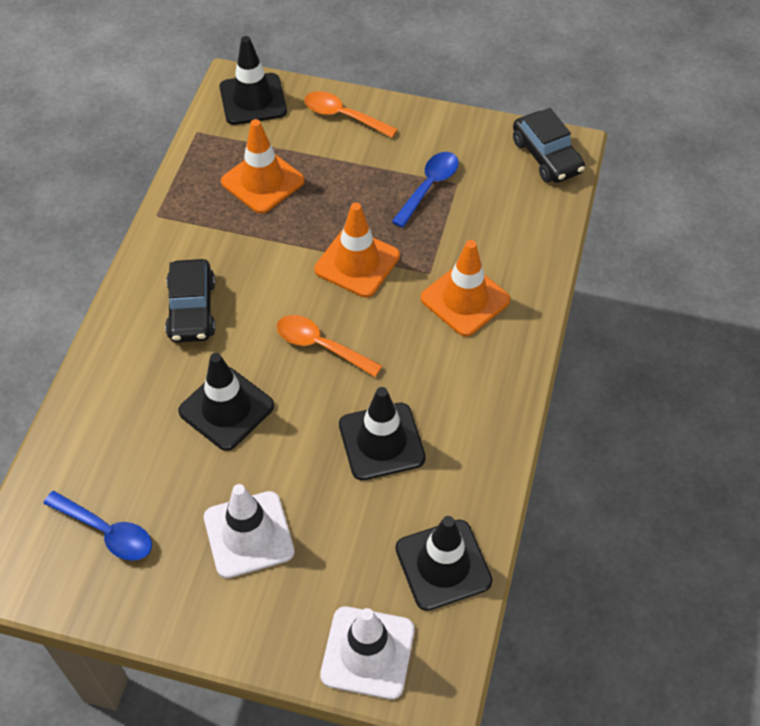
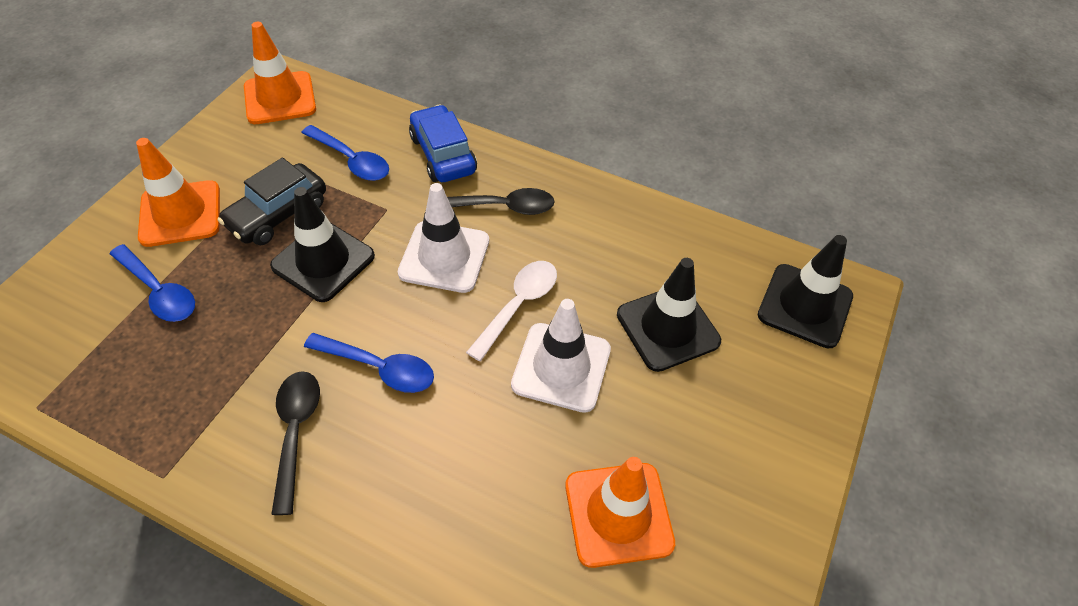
black car: [165,259,215,343] [513,108,585,183] = 2 -> [218,158,326,245] = 1
black spoon: none = 0 -> [271,371,320,515] [447,188,555,215] = 2
black traffic cone: [178,353,274,451] [220,36,287,125] [339,387,426,480] [396,516,492,611] = 4 -> [270,187,375,302] [617,258,721,372] [758,235,853,348] = 3
blue car: none = 0 -> [409,105,477,182] = 1
blue spoon: [43,491,152,561] [392,152,459,228] = 2 -> [110,244,195,322] [301,125,389,181] [304,333,434,393] = 3
orange spoon: [277,315,382,377] [304,91,398,138] = 2 -> none = 0
white spoon: none = 0 -> [466,261,557,361] = 1

